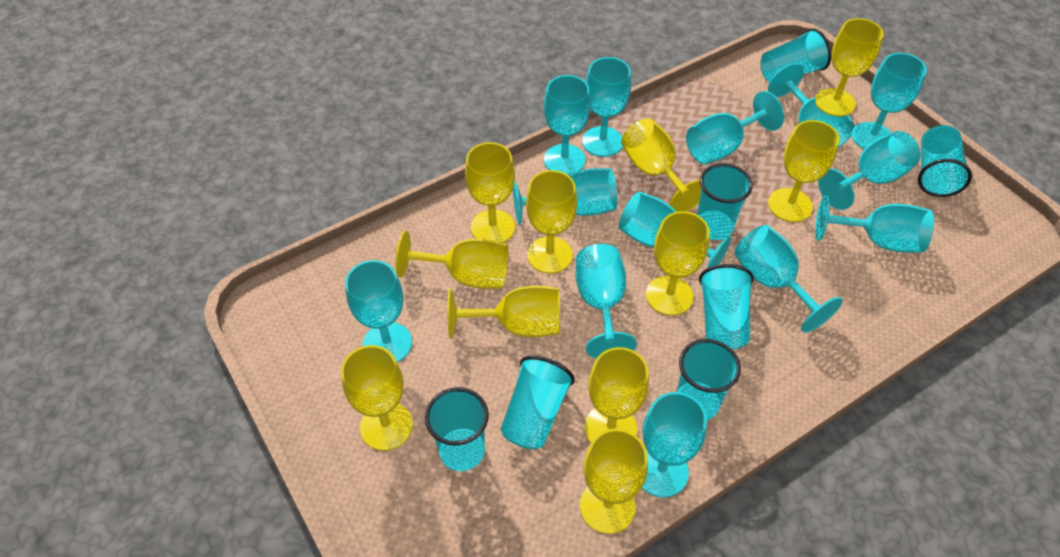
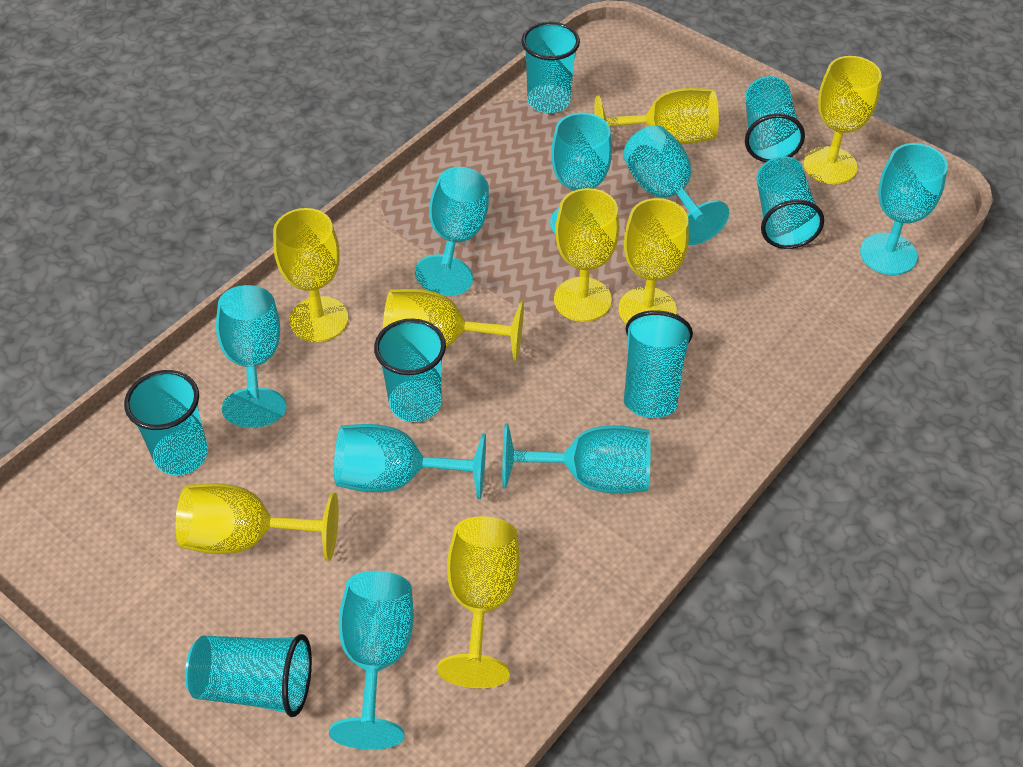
turquoise goblet: [345,260,412,362] [512,168,618,225] [544,75,591,175] [576,244,637,359] [582,57,631,157] [619,191,731,268] [642,392,707,497] [686,91,784,164] [735,225,843,333] [768,63,855,148] [815,195,934,253] [818,131,920,210] [852,53,927,149] = 13 -> [216,285,286,428] [329,571,414,750] [334,424,486,499] [415,167,489,296] [502,423,651,494] [550,113,612,235] [623,125,729,245] [860,143,948,275] = 8
yellow goblet: [341,345,413,451] [396,231,508,289] [447,286,560,338] [465,142,515,243] [526,170,577,274] [580,429,648,534] [585,347,649,443] [621,118,701,212] [646,211,710,316] [768,120,840,222] [816,18,884,115] = 11 -> [175,483,339,561] [273,208,348,342] [383,289,524,362] [437,517,519,688] [554,188,620,322] [594,88,719,144] [618,198,689,324] [804,56,882,184] = 8

